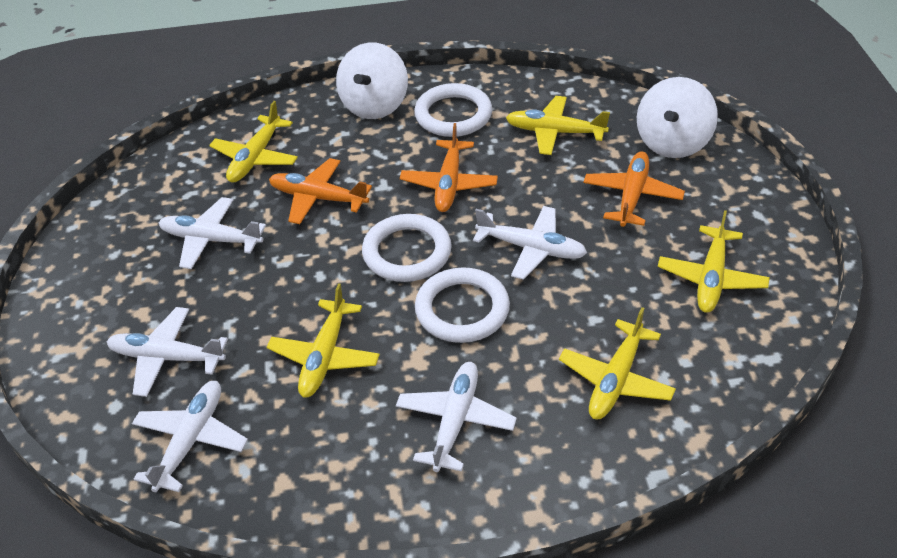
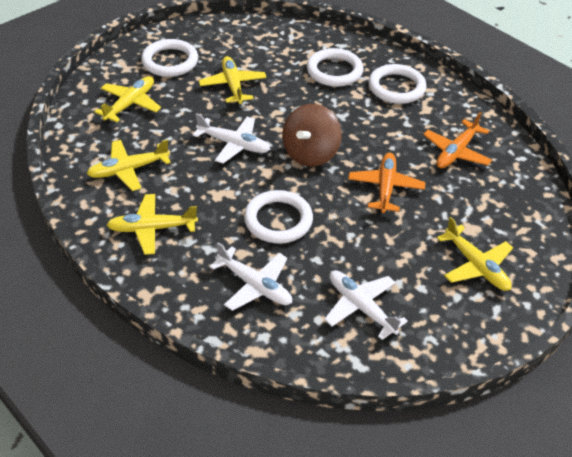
brown spinning top: none = 0 -> [282,104,341,167] = 1
orange plane: [269,158,372,224] [400,123,498,212] [583,151,685,227] = 3 -> [348,153,425,213] [423,112,492,168] = 2
white plane: [106,307,228,397] [132,381,248,492] [159,197,266,269] [396,362,517,472] [473,206,587,280] = 5 -> [193,113,270,164] [209,242,292,311] [324,270,408,340] = 3
white ring: [362,214,452,282] [414,83,492,137] [415,267,510,343] = 3 -> [141,39,198,77] [244,190,313,244] [307,48,363,87] [368,64,427,104] = 4
white spinning top: [336,43,408,119] [637,77,718,158] = 2 -> none = 0

